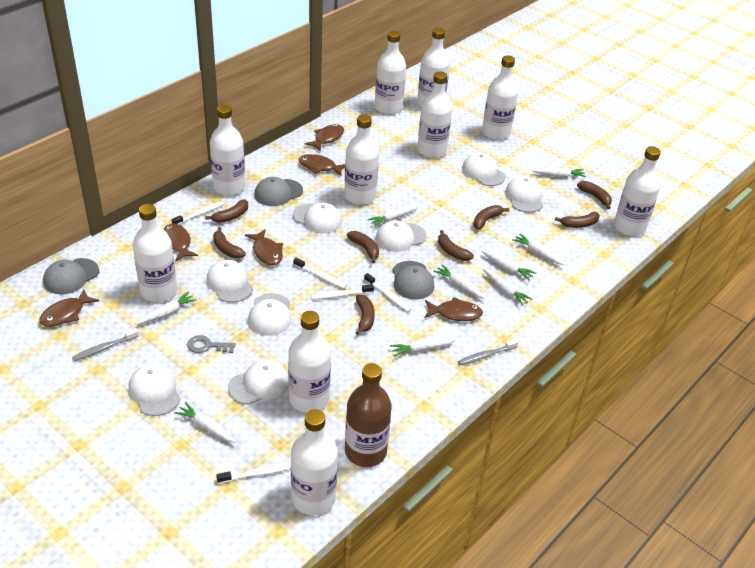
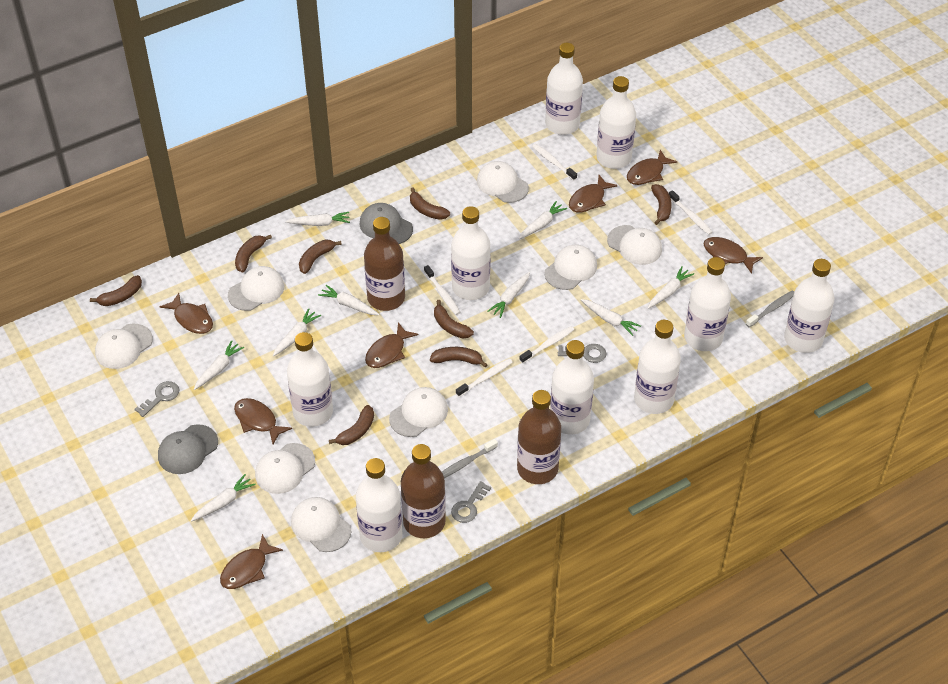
brown bottle: [345,363,392,467] = 1 -> [364,217,405,311] [401,444,446,538] [517,390,561,484] = 3
brown fish: [39,289,99,327] [164,224,198,262] [245,229,283,265] [298,154,345,176] [305,124,344,152] [425,297,483,321] = 6 -> [160,293,213,334] [220,534,283,589] [234,398,292,444] [365,322,418,368] [569,175,618,213] [627,150,677,185] [703,237,763,274] = 7
grey cap: [43,258,99,295] [254,177,303,206] [393,261,434,299] = 3 -> [158,424,218,474] [360,203,413,244] = 2
grey key: [187,335,236,353] = 1 -> [134,381,179,417] [451,481,491,523] [558,344,606,363] = 3
white bottle: [133,204,177,302] [210,105,245,196] [288,311,331,413] [291,409,338,515] [344,114,379,205] [375,31,406,115] [417,28,450,107] [417,71,452,158] [482,55,518,140] [614,146,661,236] = 10 -> [287,332,333,427] [356,458,402,552] [451,206,491,300] [545,43,583,135] [550,340,594,434] [596,76,636,169] [634,320,681,414] [684,257,731,351] [784,259,835,353] = 9

